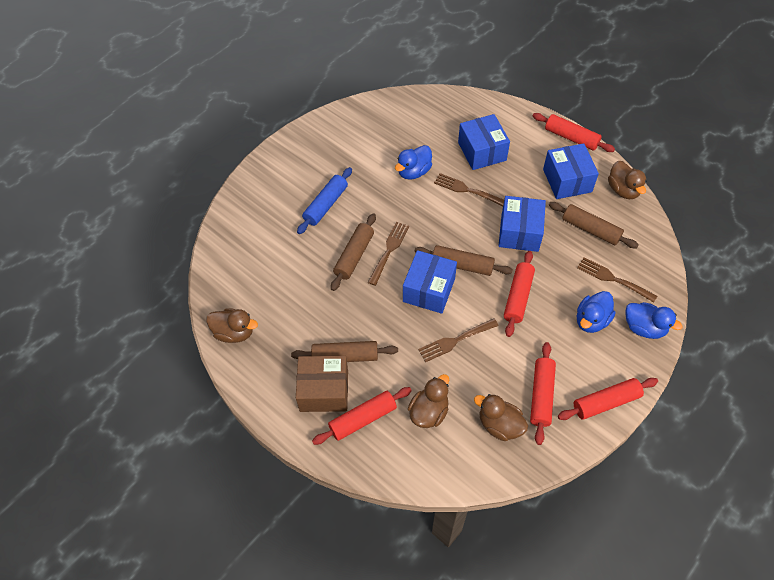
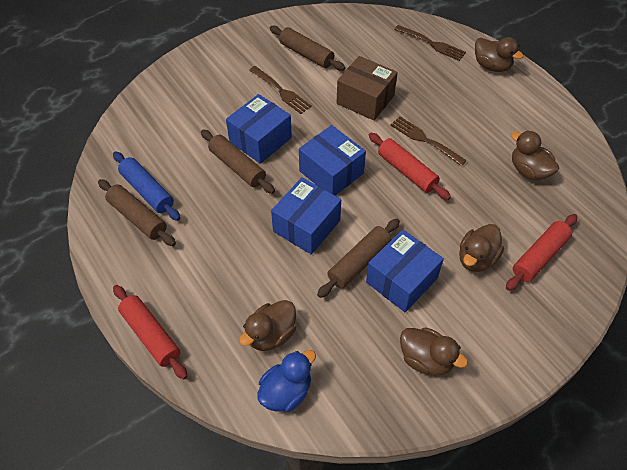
blue duck: [395,145,432,180] [577,291,616,333] [625,302,682,339] = 3 -> [257,350,316,412] = 1
brown duck: [206,308,258,343] [408,374,449,428] [474,394,528,441] [608,161,647,199] = 4 -> [239,300,296,351] [400,327,468,376] [459,224,504,272] [475,37,524,72] [511,131,559,180] = 5
brown fork: [368,222,409,286] [418,319,499,362] [434,173,504,206] [577,257,657,303] = 4 -> [249,66,312,114] [390,117,467,166] [394,25,466,61] = 3
red rolling pin: [312,387,412,445] [504,251,535,337] [530,342,556,445] [533,113,615,152] [558,378,658,420] = 5 -> [113,285,187,380] [369,133,451,200] [506,214,577,291] = 3

